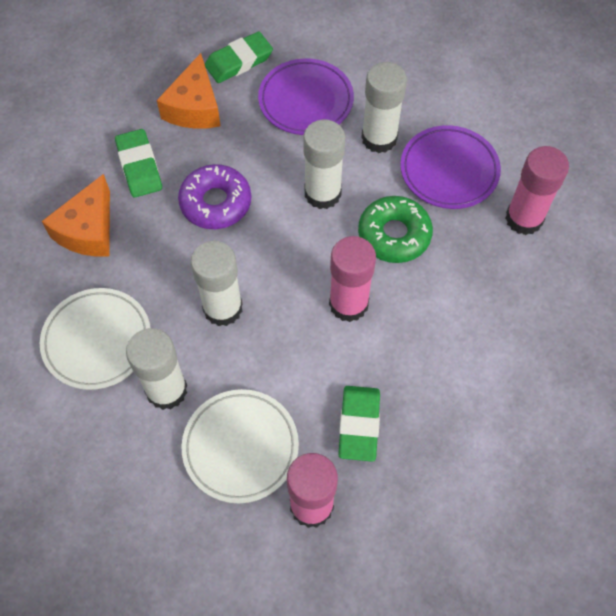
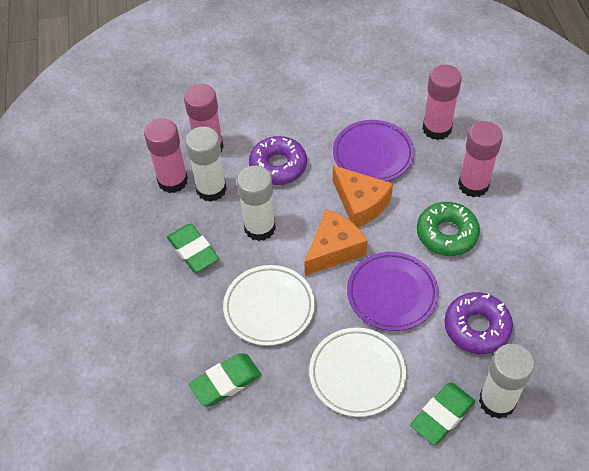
pink glue stick: [287,453,338,528] [329,236,376,322] [505,146,569,235] = 3 -> [144,118,188,193] [184,84,224,152] [422,65,462,140] [458,121,503,197] = 4
purple donut: [178,164,251,229] = 1 -> [249,136,307,185] [444,292,513,354] = 2
white glue stick: [126,328,187,410] [190,241,243,326] [303,119,345,209] [361,62,407,153] = 4 -> [186,126,227,202] [237,166,276,241] [479,344,535,419] = 3

